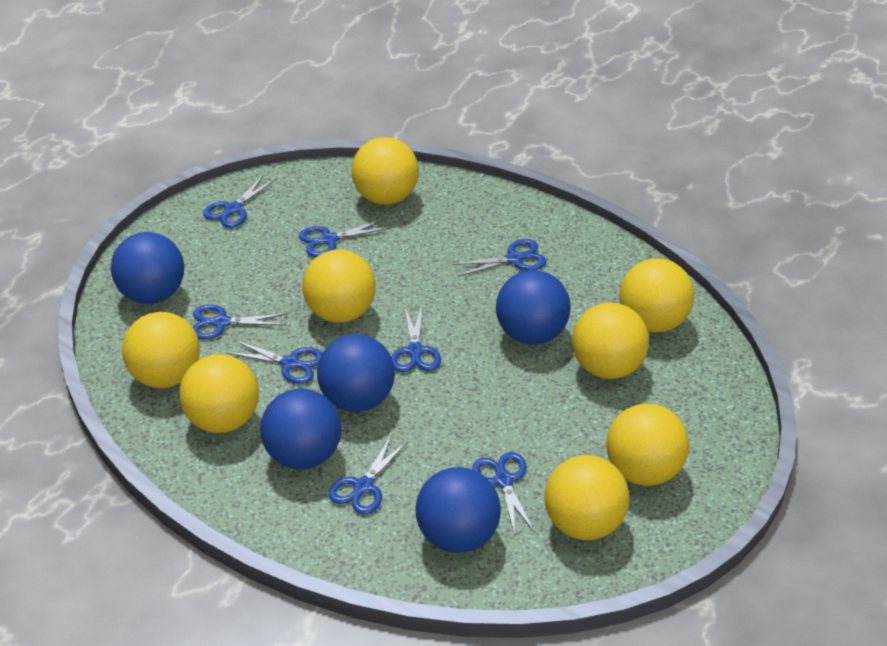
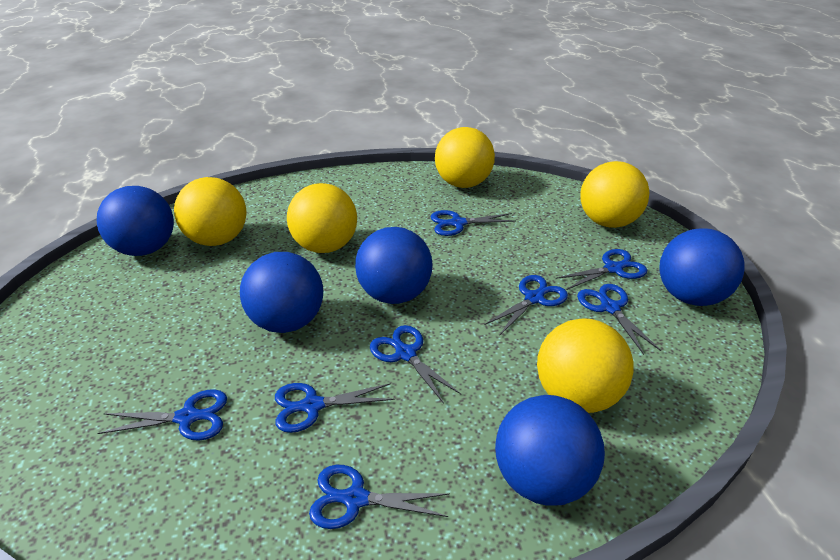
yellow ball: [122,312,200,388] [179,354,259,433] [302,249,376,323] [351,137,419,205] [544,455,629,540] [572,303,649,379] [606,404,689,486] [619,258,694,333] = 8 -> [174,177,246,246] [287,183,357,253] [435,127,495,188] [537,319,634,413] [580,161,649,228] = 5

